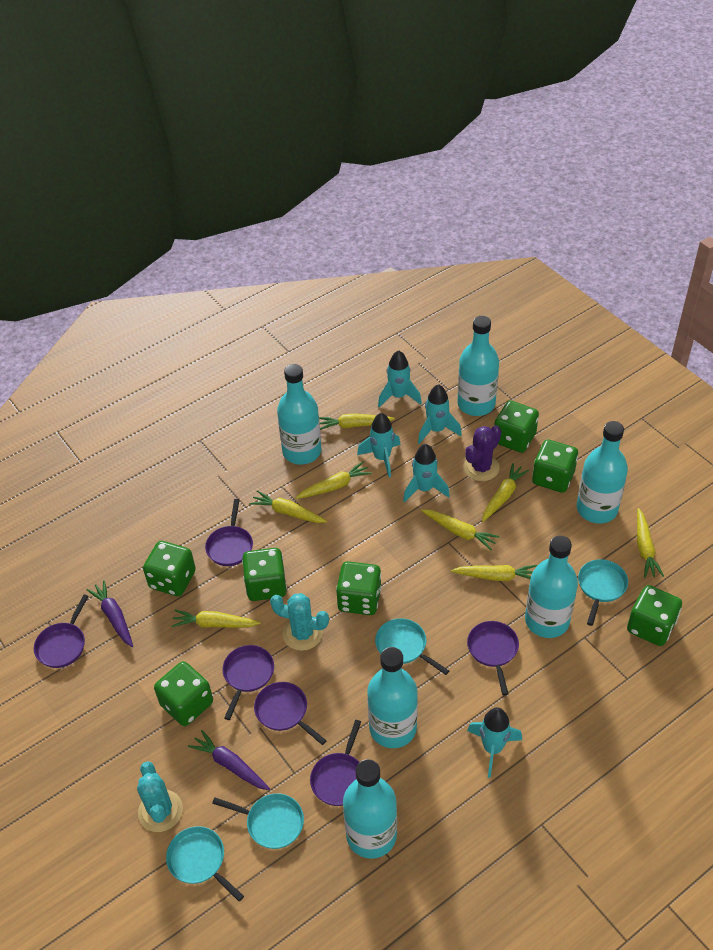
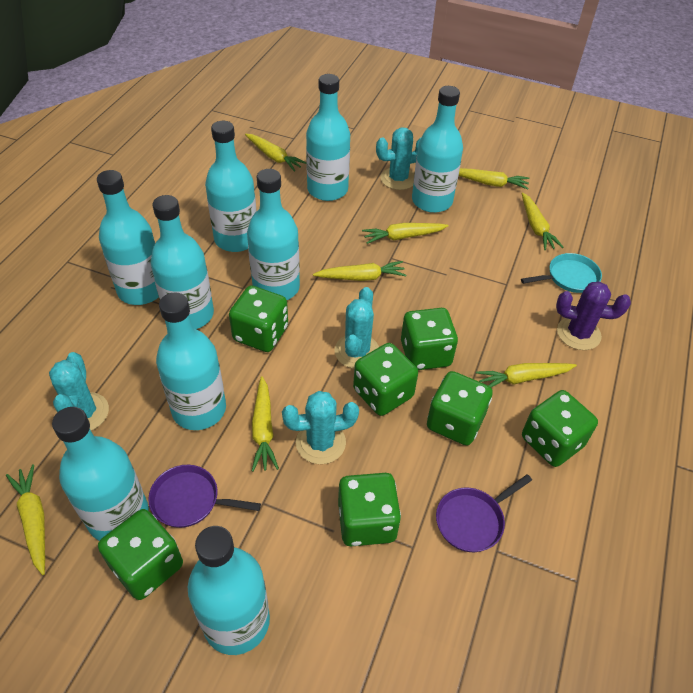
purple carrot: [86,580,133,647] [188,730,270,790] = 2 -> none = 0
purple pan: [34,594,89,668] [205,499,253,566] [222,645,274,720] [254,682,327,745] [310,720,361,806] [467,621,519,695] = 6 -> [148,465,261,528] [436,474,532,552] = 2
turquoise bottle: [277,364,321,465] [343,759,397,859] [367,647,418,748] [457,316,499,416] [525,535,578,638] [577,421,628,524] = 6 -> [52,407,149,541] [97,170,159,305] [150,195,214,329] [156,292,226,430] [188,526,270,655] [205,121,257,252] [247,169,300,300] [306,74,350,201] [412,86,463,213] = 9
turquoise cactus: [137,761,183,832] [270,593,329,651] = 2 -> [49,352,109,431] [282,391,359,464] [334,287,379,369] [376,128,421,190] = 4
turquoise pan: [166,826,244,902] [212,793,304,849] [375,618,449,675] [578,559,628,626] = 4 -> [521,253,602,293] = 1
turquoise rocket: [357,413,401,477] [378,350,422,407] [403,444,450,503] [418,384,462,444] [467,707,522,778] = 5 -> none = 0

